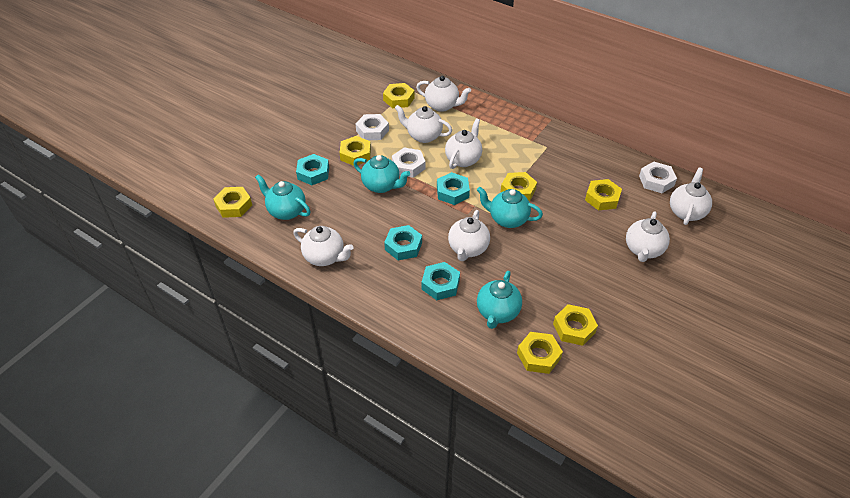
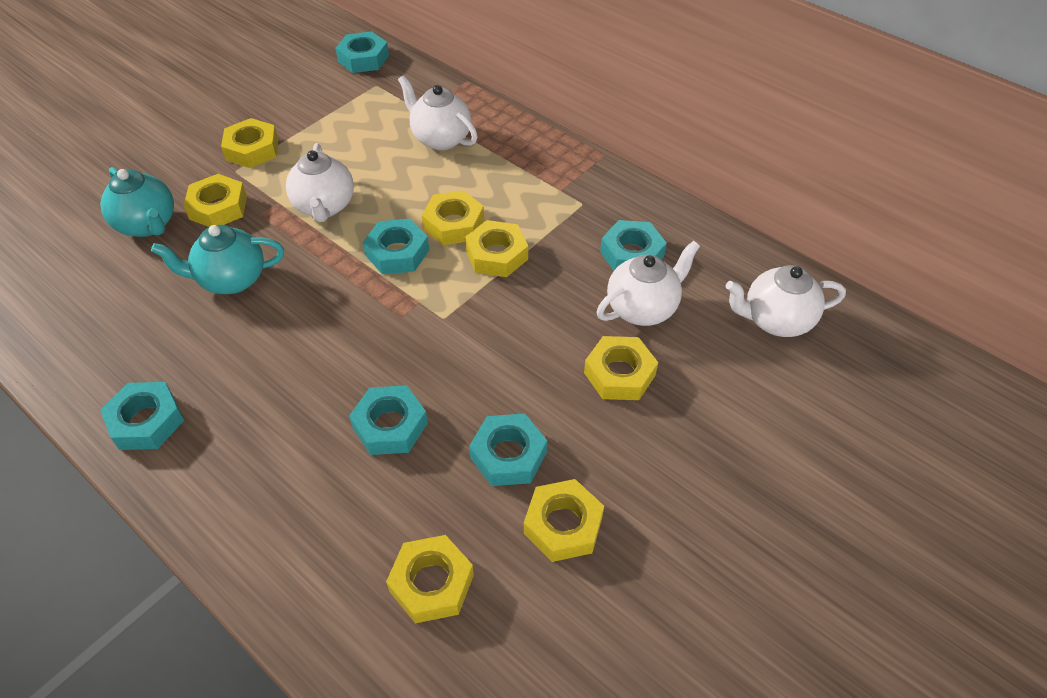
turquoise nut: [296,154,329,185] [384,225,422,260] [422,262,460,300] [437,172,470,205] = 4 -> [100,382,184,450] [335,31,389,73] [349,385,428,455] [363,219,429,274] [469,414,547,486] [600,220,667,271] = 6
turquoise teapot: [255,174,310,220] [353,155,410,193] [477,187,543,228] [477,271,522,329] = 4 -> [100,167,174,237] [151,225,284,294] = 2
white nut: [356,114,389,140] [392,147,425,178] [639,162,677,193] = 3 -> none = 0
white teapot: [293,226,353,266] [395,105,452,143] [416,76,471,112] [445,118,482,169] [448,210,490,261] [626,211,670,262] [670,168,712,225] = 7 -> [286,143,354,222] [398,75,478,150] [597,241,700,326] [726,265,846,337] = 4

